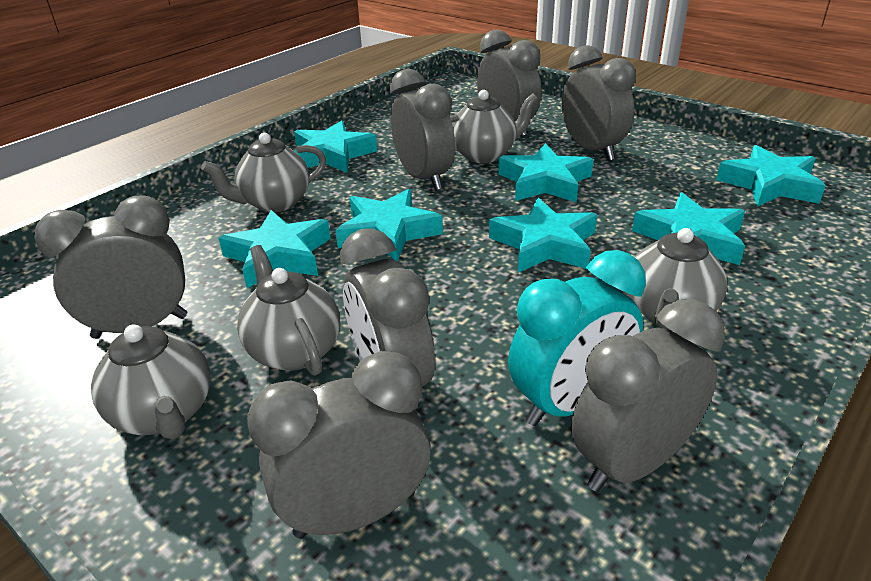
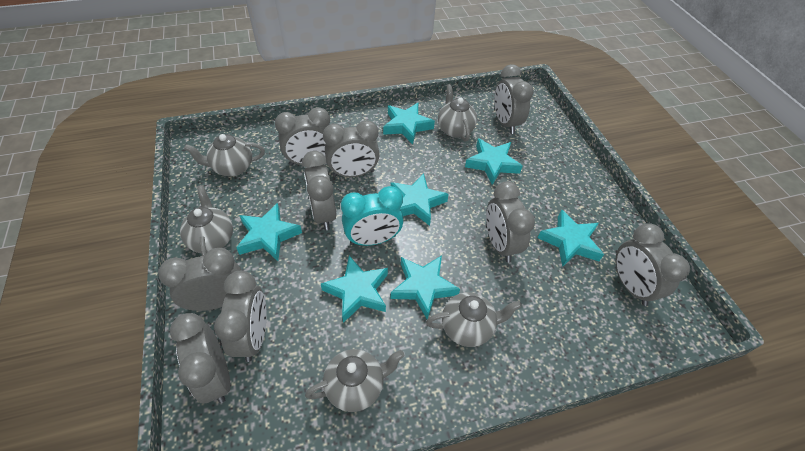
grey clock: [35,196,187,339] [247,351,430,539] [340,228,435,411] [390,69,455,190] [477,30,541,137] [562,45,636,161] [571,299,725,492] = 7 -> [158,248,242,311] [170,313,230,403] [214,271,266,362] [275,107,330,166] [302,151,336,230] [323,120,380,177] [486,181,535,262] [494,64,534,134] [615,223,690,306] = 9

